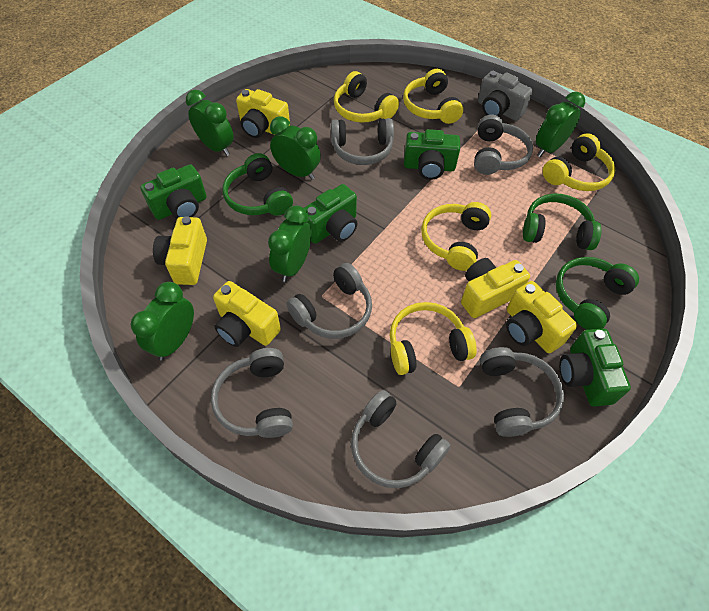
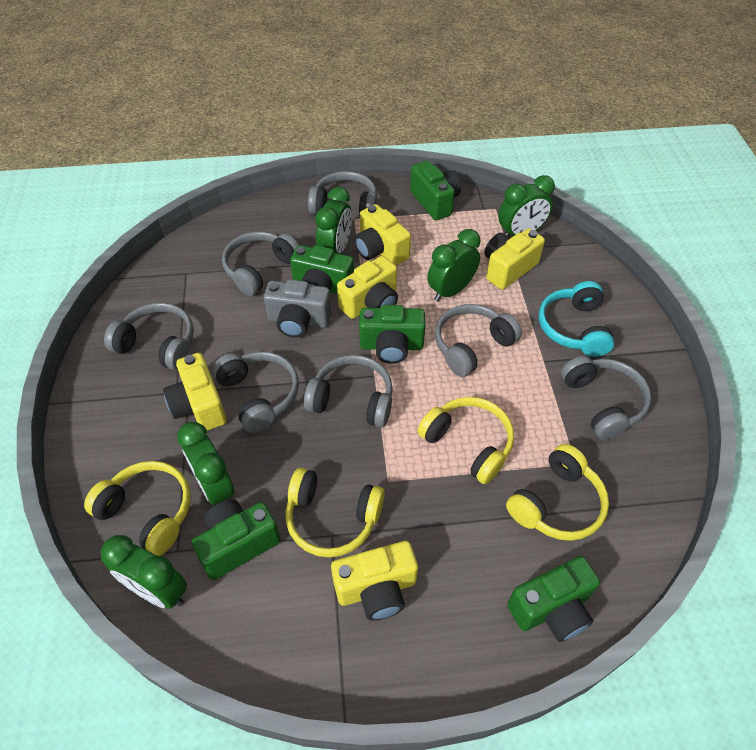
green camera: [140,164,207,220] [304,184,357,244] [404,129,460,180] [559,328,631,407] = 4 -> [192,499,281,580] [290,245,354,294] [359,305,425,364] [410,161,461,220] [507,556,600,642] = 5
green headphones: [222,153,293,216] [523,194,602,250] [556,257,639,330] = 3 -> none = 0
grey headphones: [211,348,293,438] [286,263,372,339] [331,118,394,165] [351,390,450,488] [474,115,533,175] [480,347,564,437] = 6 -> [104,303,194,370] [213,351,299,433] [222,231,299,296] [304,355,393,428] [308,171,377,216] [435,304,522,377] [561,356,652,440] = 7
turquoise headphones: none = 0 -> [539,281,614,357] = 1
yellow headphones: [334,71,399,123] [389,302,477,375] [403,69,463,124] [421,202,491,271] [543,133,615,191] = 5 -> [84,461,191,556] [285,468,385,558] [418,397,514,484] [506,444,609,541] = 4

